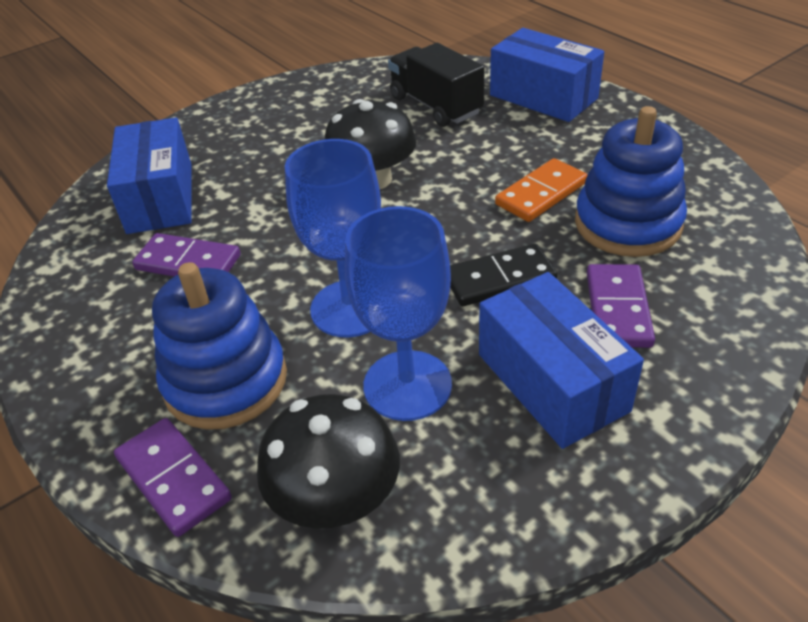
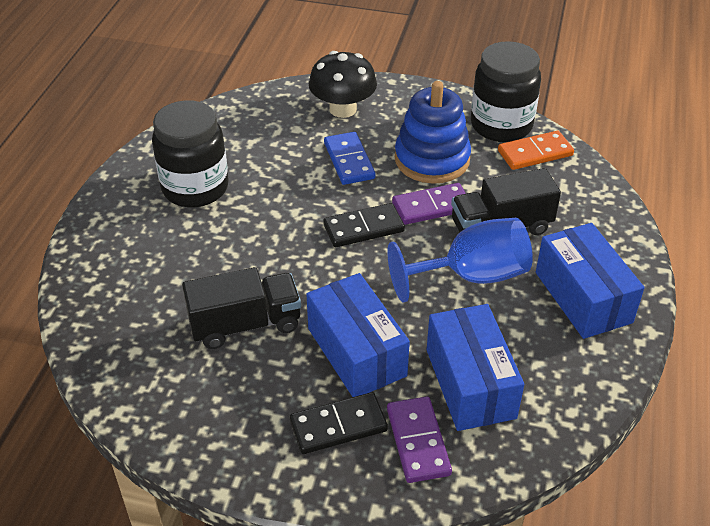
black domino: [450,244,558,306] = 1 -> [290,392,388,454] [323,203,405,247] = 2
black jar: none = 0 -> [152,100,229,207] [471,41,541,142] = 2
black mushroom: [257,394,400,529] [325,99,417,189] = 2 -> [309,51,377,118] = 1
black truck: [388,43,484,127] = 1 -> [182,267,301,349] [451,168,561,235] = 2
blue domino: none = 0 -> [324,132,375,185] = 1
blue goblet: [285,139,381,337] [345,206,452,421] = 2 -> [387,218,533,302] = 1
blue stacking toy: [152,262,287,430] [575,106,687,257] = 2 -> [395,81,471,184] = 1
purple domino: [114,418,232,537] [132,233,241,277] [587,264,655,348] = 3 -> [387,397,452,483] [392,183,466,225] = 2

